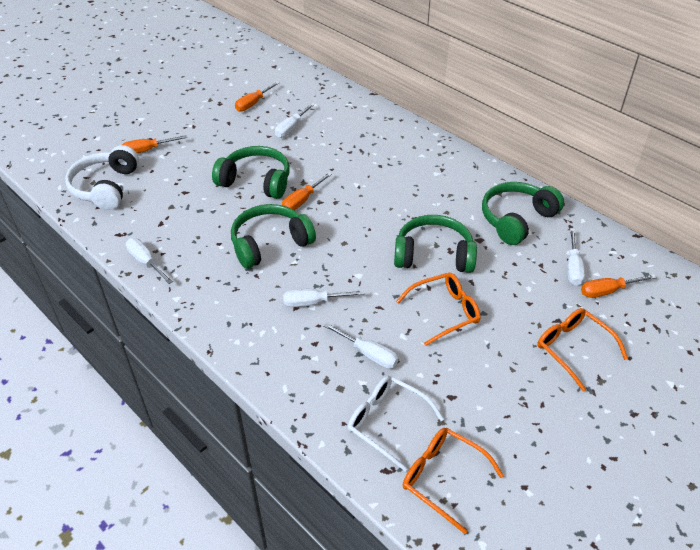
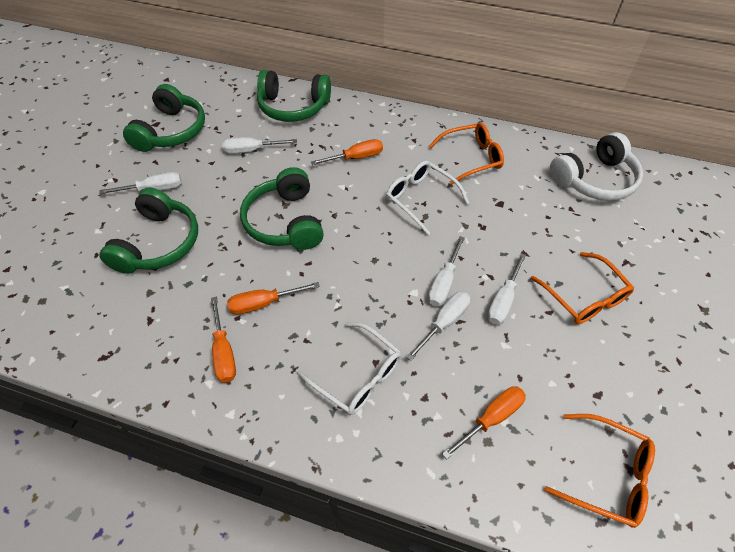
white glasses: [348,376,444,471] = 1 -> [297,322,401,415] [386,161,469,235] = 2

